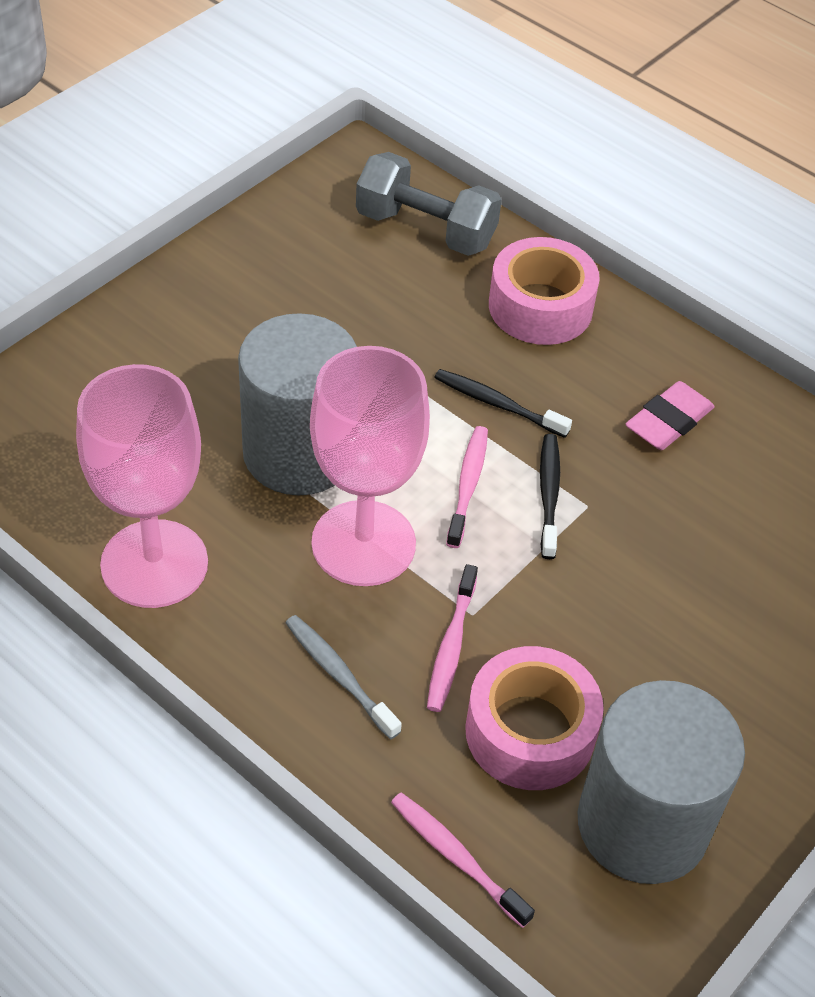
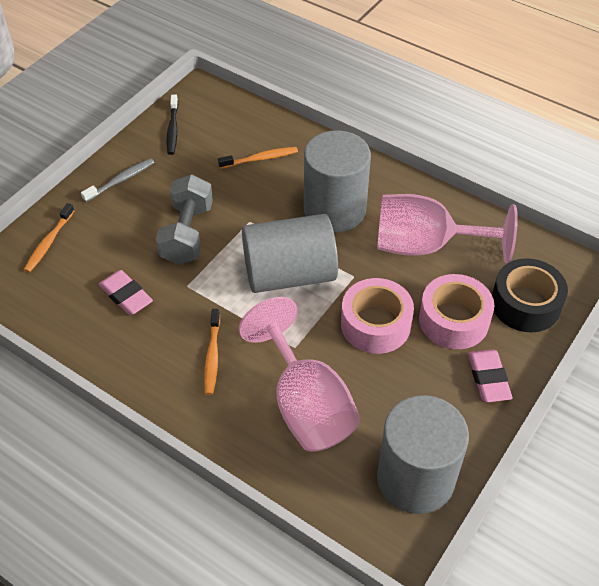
black tape: none = 0 -> [492,258,568,332] = 1
black toothbrush: [434,369,572,438] [540,434,560,559] = 2 -> [167,95,178,155] = 1
grey cylinder: [238,313,357,495] [578,680,745,884] = 2 -> [242,214,338,293] [304,130,371,232] [377,395,469,514] = 3
orange toothbrush: none = 0 -> [24,203,74,273] [204,309,220,395] [218,147,298,169] = 3
pink eraser: [626,381,715,450] = 1 -> [99,270,153,315] [468,349,512,402] = 2
pink toothbrush: [391,793,535,928] [427,564,478,712] [446,426,488,548] = 3 -> none = 0

